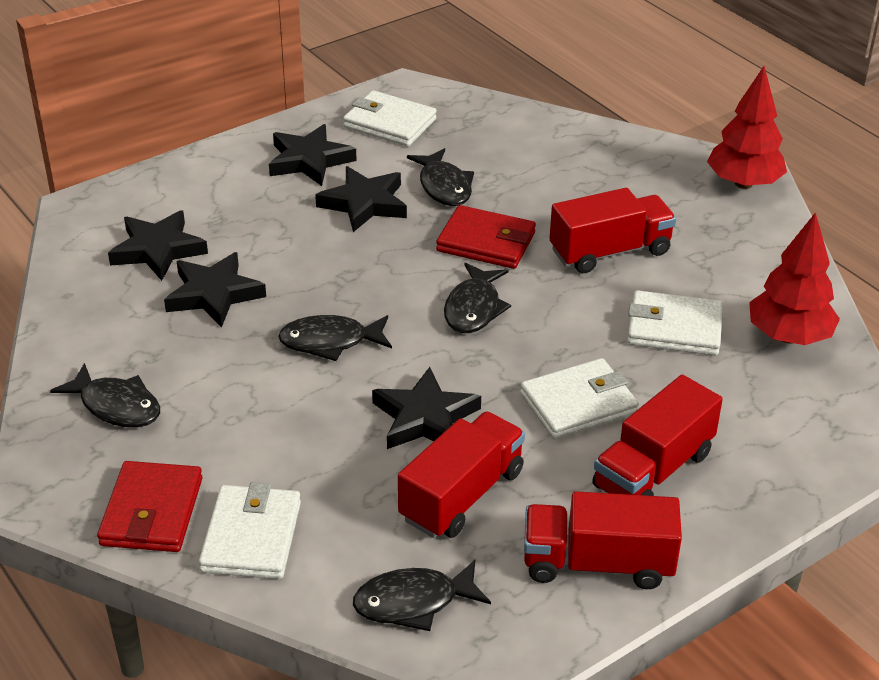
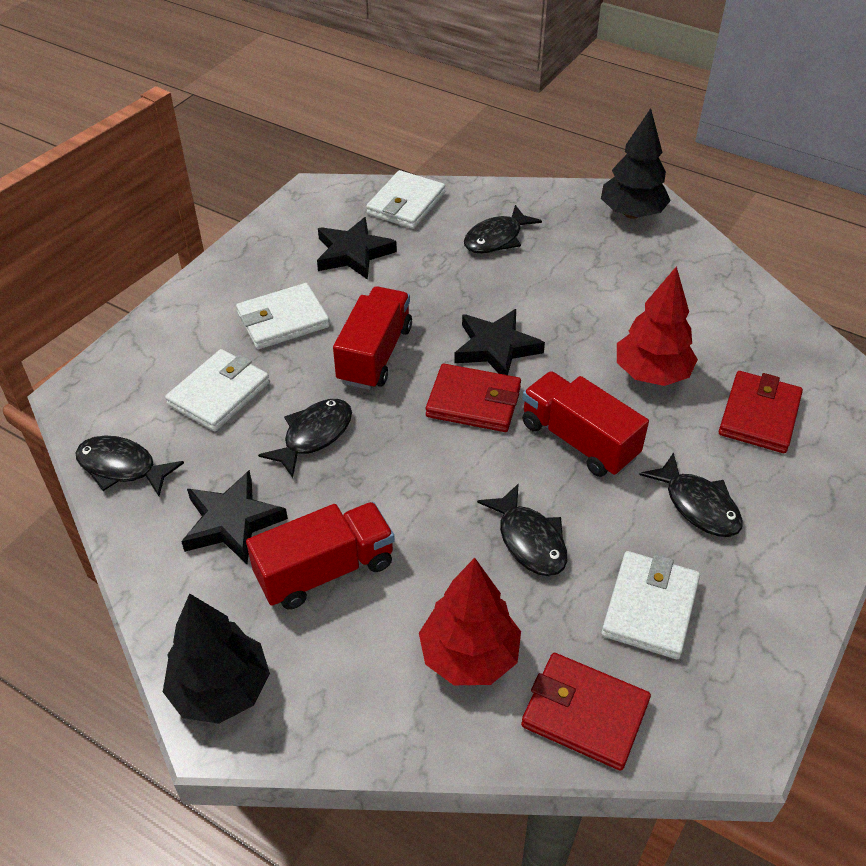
black star: [108,210,208,281] [164,252,266,327] [269,124,357,186] [315,166,407,232] [372,367,481,449] = 5 -> [181,470,288,564] [317,217,397,280] [454,309,545,375] = 3
black tree: none = 0 -> [163,593,270,724] [601,108,671,219] = 2
red truck: [398,411,525,538] [524,491,682,589] [549,188,676,273] [592,375,723,496] = 4 -> [246,502,395,610] [333,286,412,390] [522,371,649,477] = 3
red wallet: [97,461,203,552] [436,205,536,269] = 2 -> [426,364,521,432] [521,653,651,771] [719,371,803,453] = 3

